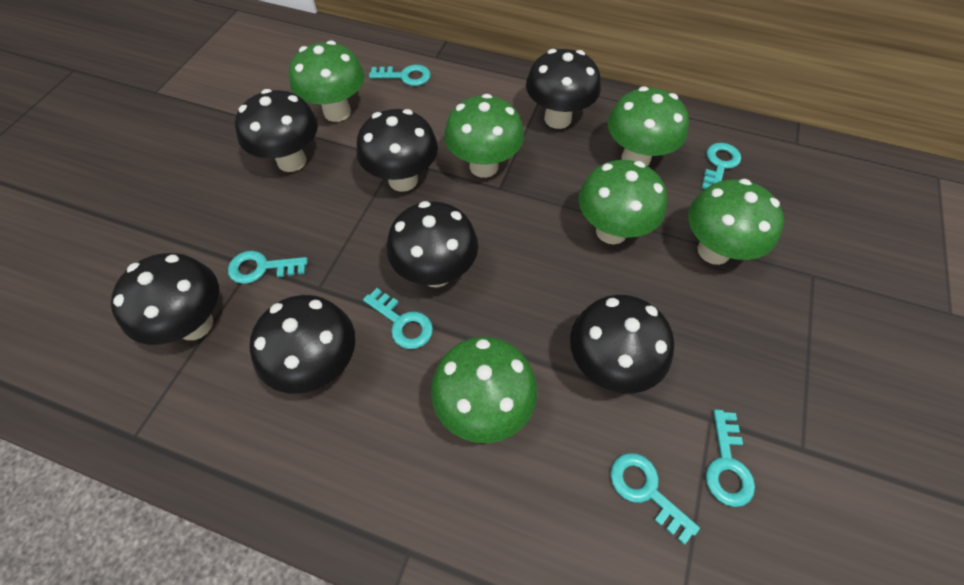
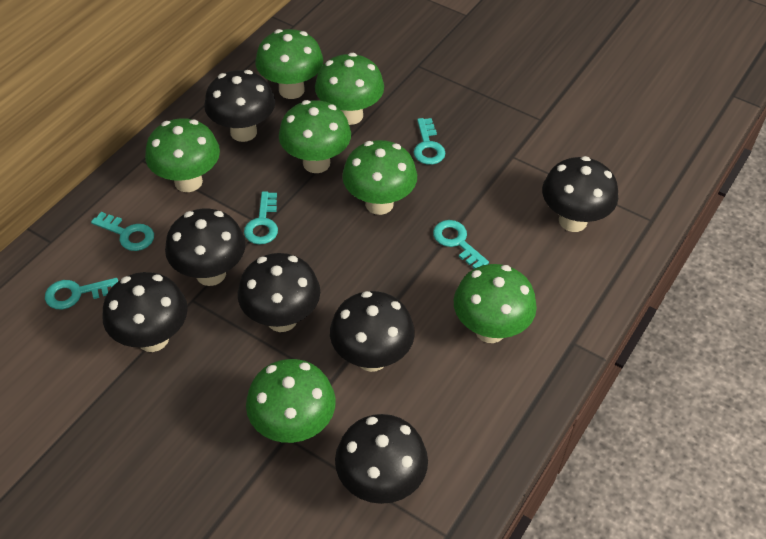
green mushroom: [289,40,364,122] [431,337,537,443] [444,94,524,178] [579,160,667,244] [608,87,689,166] [688,179,784,265] = 6 -> [145,118,220,192] [246,359,336,443] [255,29,323,99] [279,100,351,173] [315,53,384,125] [342,140,417,215] [454,264,537,343] = 7
turquoise key: [228,251,308,284] [363,288,433,349] [369,65,431,86] [610,453,700,545] [702,143,741,189] [706,410,755,507] = 6 -> [45,278,118,309] [91,212,154,251] [244,191,278,245] [414,118,445,165] [433,220,489,269] = 5

